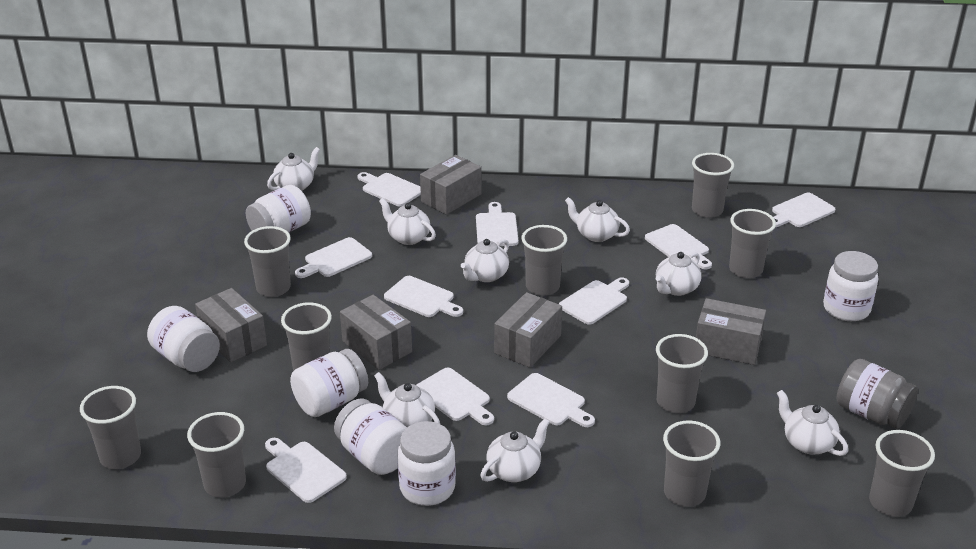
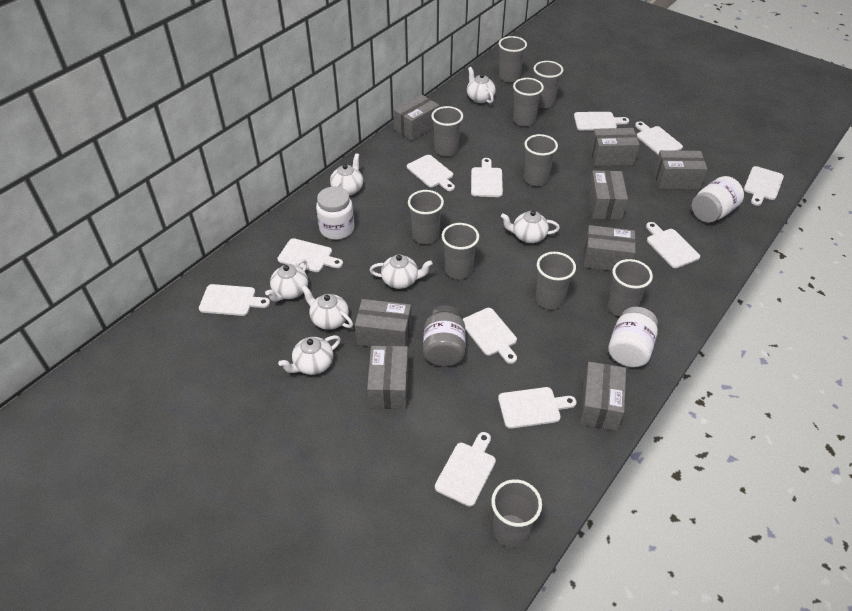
grey box: [195,288,267,363] [340,295,412,370] [420,155,482,215] [494,292,562,368] [696,298,766,365] = 5 -> [355,299,412,347] [367,346,408,409] [393,94,439,141] [579,362,626,431] [583,225,636,271] [588,170,628,220] [590,128,640,166] [654,150,707,189] = 8
white cutting board: [265,438,347,503] [295,237,372,278] [358,172,421,207] [384,276,463,317] [417,368,494,425] [476,202,518,246] [507,373,595,427] [559,277,629,325] [645,224,712,269] [772,193,836,227] = 10 -> [199,284,270,316] [277,238,343,272] [407,155,455,191] [435,432,496,507] [463,308,517,364] [471,158,503,197] [498,387,577,429] [574,112,629,131] [635,121,683,155] [646,222,700,268] [744,166,784,206] = 11
white jar: [147,306,220,372] [246,185,311,233] [290,349,368,417] [334,399,407,475] [397,421,456,506] [823,251,878,321] = 6 -> [316,186,354,240] [608,307,658,367] [692,176,744,223] = 3
white teapot: [267,147,320,191] [374,372,440,427] [379,198,436,245] [461,239,509,282] [480,418,550,482] [565,197,630,242] [656,252,701,296] [777,390,848,456] = 8 -> [265,259,308,302] [278,335,340,375] [301,285,353,330] [330,153,363,196] [370,254,433,289] [467,67,496,104] [501,211,560,243] = 7

